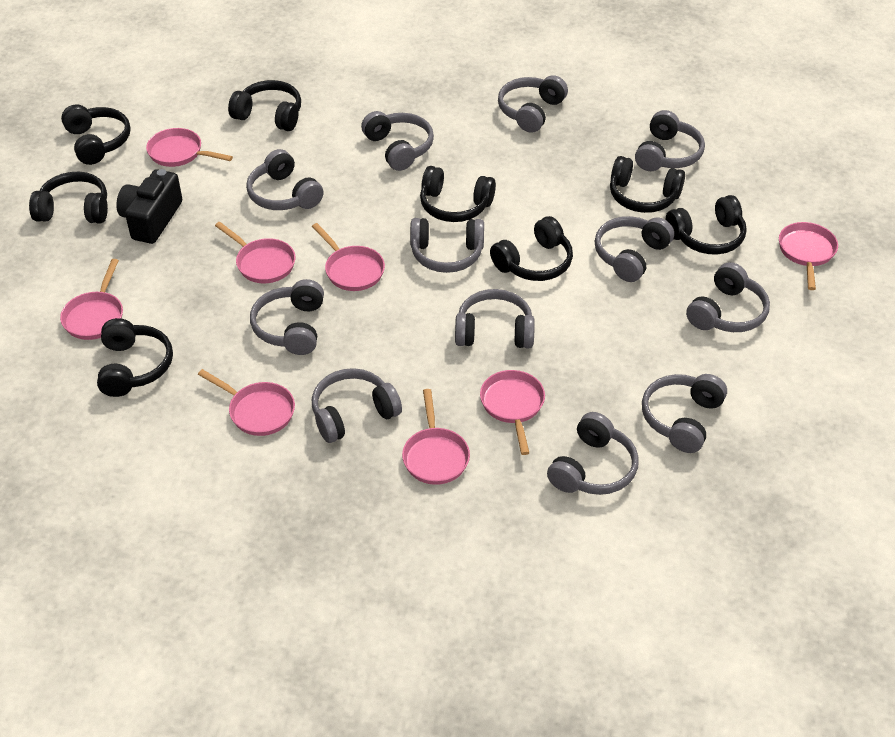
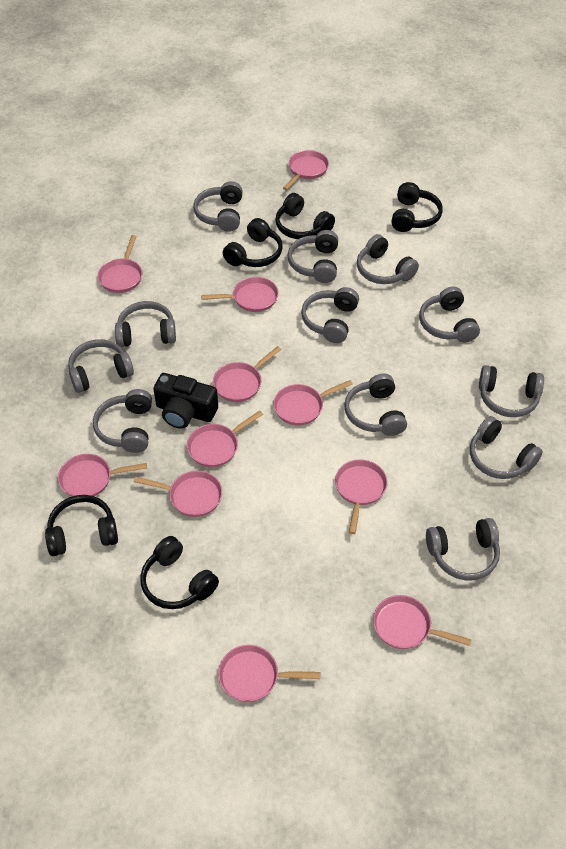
black headphones: [29,172,108,224] [61,104,131,165] [97,318,173,397] [228,80,301,131] [420,166,496,222] [490,216,573,281] [610,156,685,213] [666,195,747,255] = 8 -> [45,495,118,556] [140,536,219,609] [223,218,283,267] [275,193,335,239] [391,182,443,232] = 5
pink pan: [60,259,123,340] [146,128,233,167] [198,369,295,436] [215,222,295,284] [312,223,385,291] [402,389,470,485] [480,370,545,455] [779,222,838,290] = 8 -> [58,454,147,497] [98,235,142,293] [134,471,222,517] [187,411,263,467] [201,277,278,312] [213,346,281,402] [218,645,320,702] [273,380,353,425] [283,150,329,190] [335,459,388,534] [373,595,471,649] = 11

